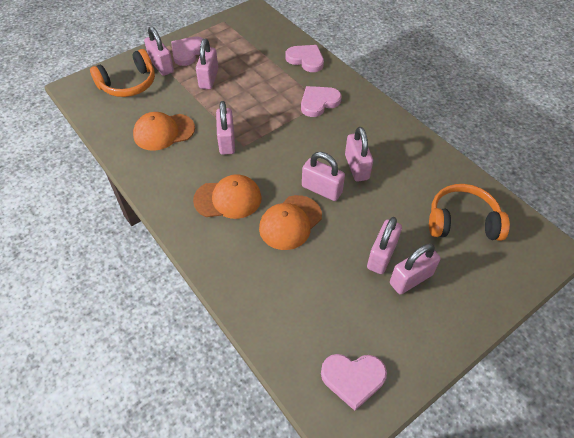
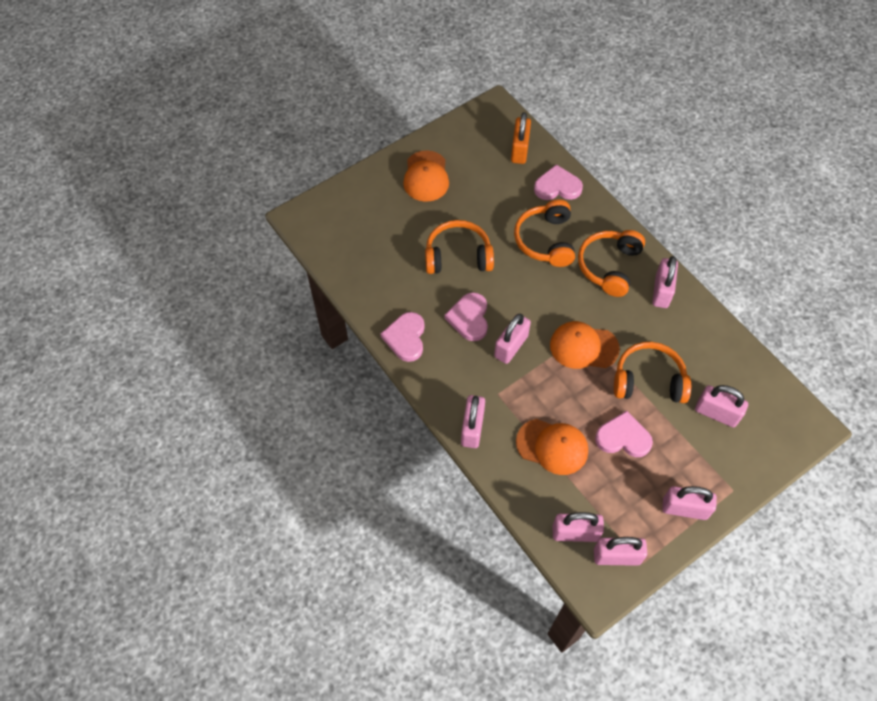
orange headphones: [90,49,155,97] [429,184,510,241] = 2 -> [425,220,494,274] [514,200,575,267] [578,230,645,297] [614,342,691,403] = 4
orange padlock: none = 0 -> [511,112,531,164] = 1

